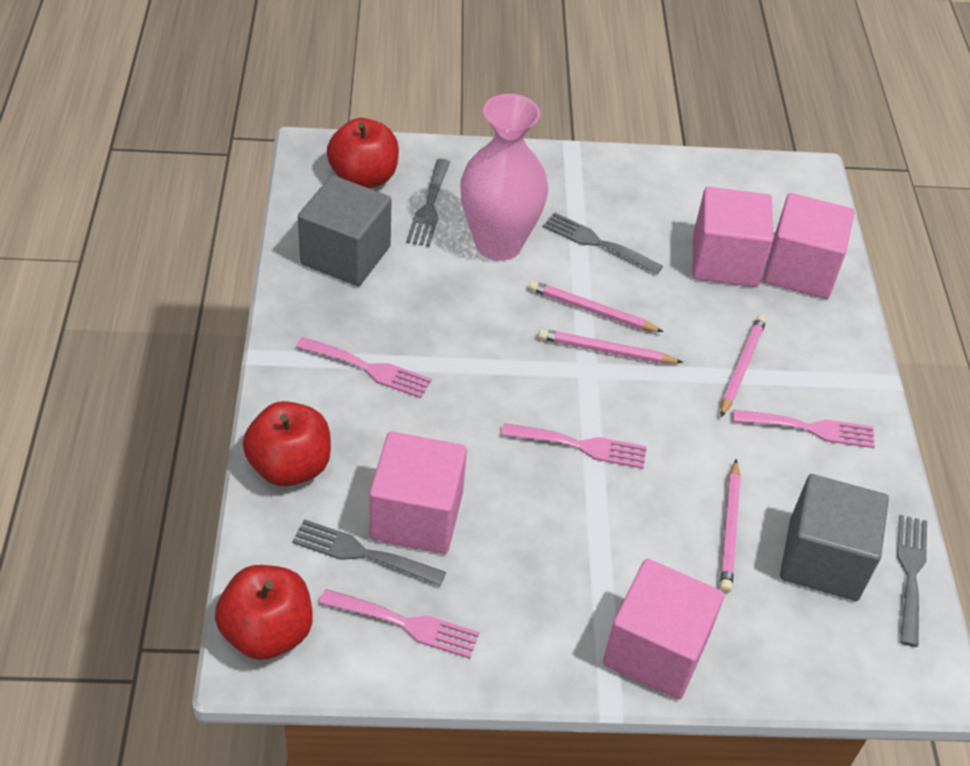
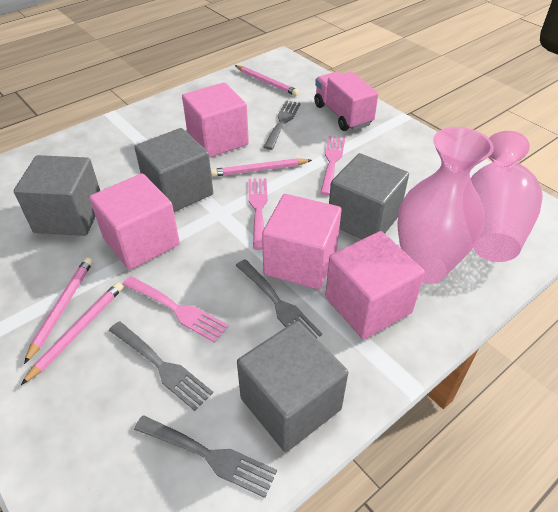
grey cube: [298,175,392,286] [780,474,889,601] = 2 -> [14,155,100,236] [135,128,213,212] [237,321,348,452] [329,153,409,239] = 4
pink fork: [296,337,431,398] [319,589,480,658] [501,423,647,469] [733,409,875,448] = 4 -> [122,276,229,343] [248,178,268,250] [320,136,345,195] = 3
pink truck: none = 0 -> [314,72,378,131] = 1
pink vase: [460,94,548,261] = 1 -> [397,127,494,284] [471,131,543,262] = 2
red apple: [215,565,313,660] [243,401,331,487] [327,118,399,188] = 3 -> none = 0

